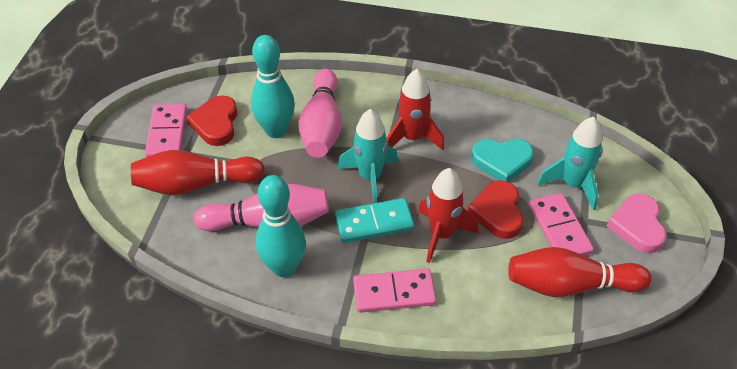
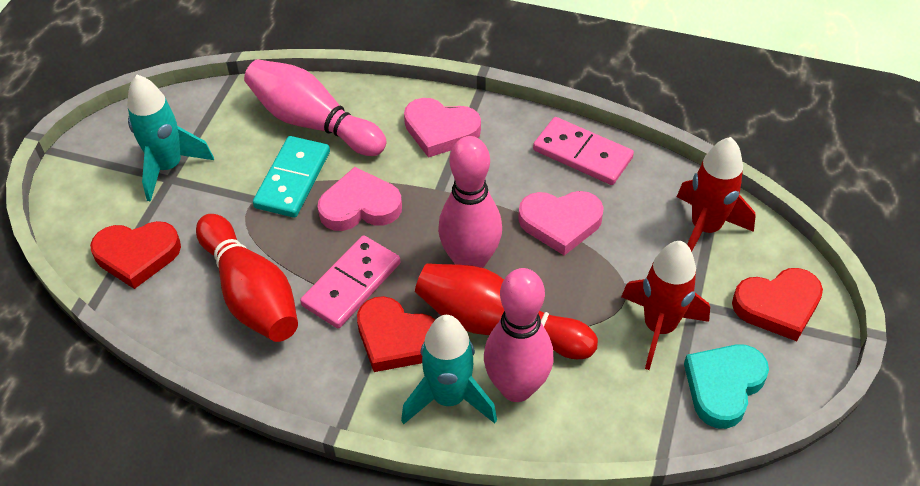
pink bowling pin: [194,184,329,231] [298,69,342,158] = 2 -> [244,59,386,156] [438,136,502,268] [484,268,553,402] = 3
pink domino: [145,104,187,157] [353,269,436,313] [529,193,594,256] = 3 -> [300,236,400,328] [533,117,634,185] = 2
pink heart: [607,193,666,253] = 1 -> [317,167,402,231] [404,98,481,158] [518,191,604,256] = 3
red heart: [186,95,237,146] [468,180,523,239] = 2 -> [90,221,181,289] [357,296,435,372] [732,268,823,341] = 3
turquoise bowling pin: [251,35,295,138] [256,175,306,277] = 2 -> none = 0

